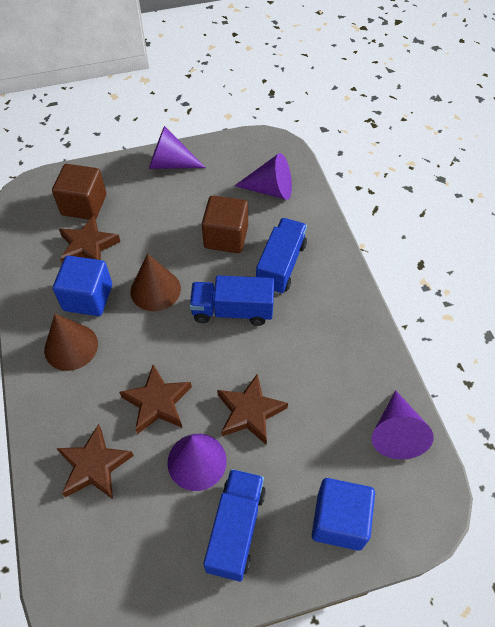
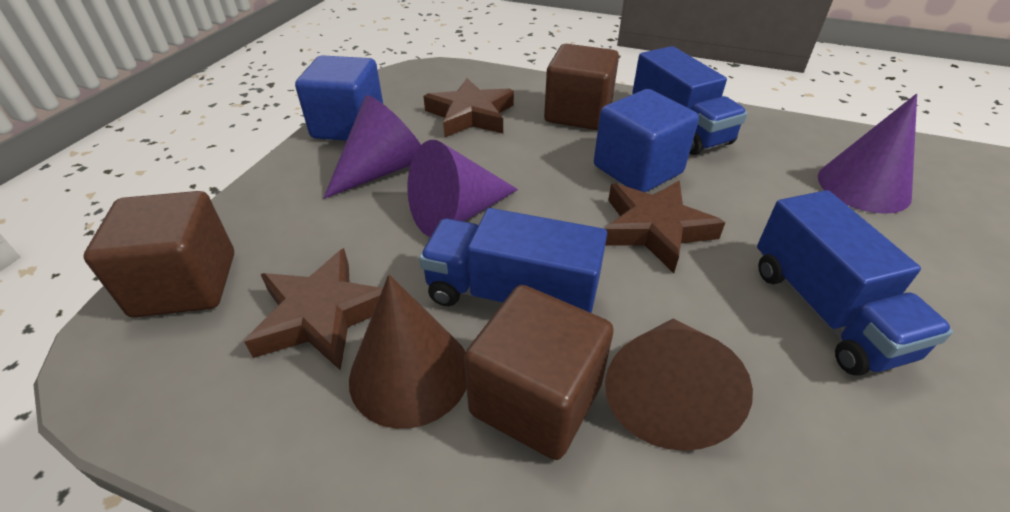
brown cube: [52,164,106,220] [202,196,248,253] = 2 -> [84,191,234,318] [464,285,614,460] [544,44,619,130] = 3
brown star: [56,424,134,499] [59,215,120,262] [119,365,192,434] [217,373,288,445] = 4 -> [244,248,383,370] [423,78,514,138] [604,181,726,273] = 3
purple cone: [149,126,206,169] [168,434,227,491] [235,153,292,200] [372,390,434,459] = 4 -> [324,95,421,199] [407,140,518,237] [818,94,917,214] = 3

